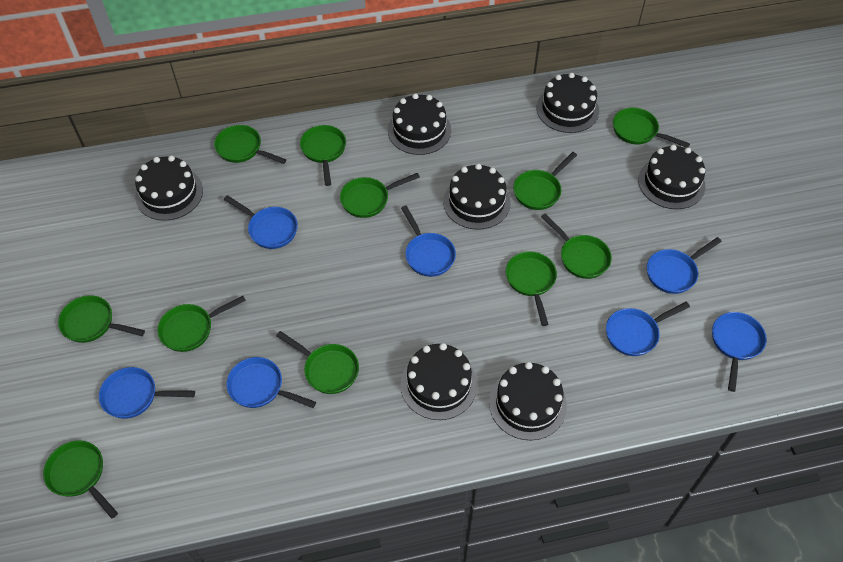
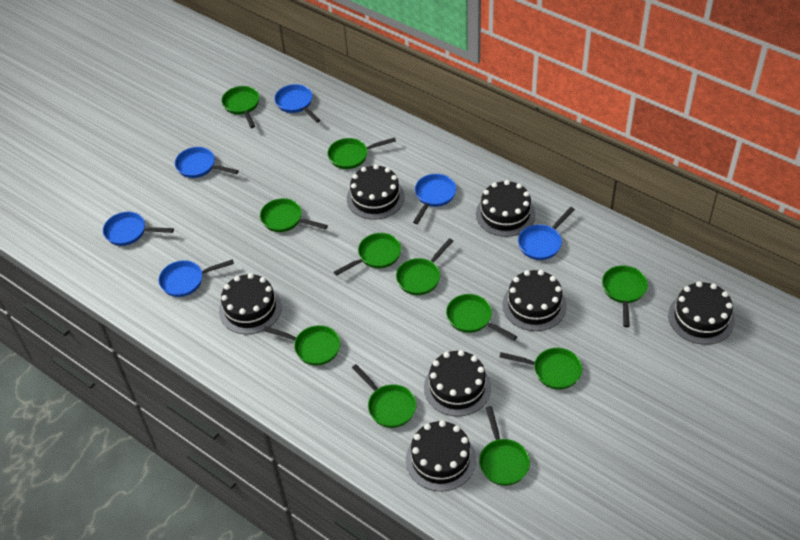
blue pan: [99,367,195,419] [224,195,298,249] [226,357,316,408] [401,206,456,277] [606,302,690,356] [647,237,722,294] [712,312,767,392] = 7 -> [103,212,174,246] [159,259,234,297] [175,147,239,178] [274,84,320,123] [413,174,456,224] [518,207,575,260] = 6

